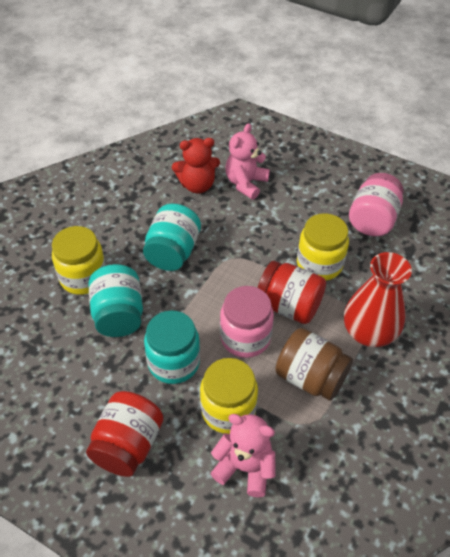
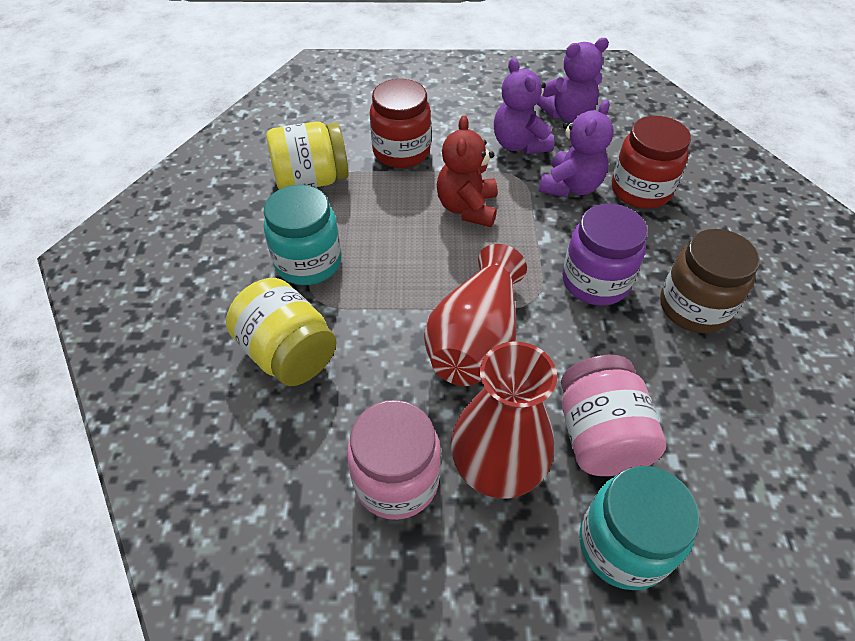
pink teddy bear: [210,414,276,497] [225,123,270,200] = 2 -> none = 0
purple jar: none = 0 -> [562,204,648,306] = 1
purple teddy bear: none = 0 -> [494,58,554,154] [537,38,609,123] [538,100,614,197] = 3
red vase: [344,252,412,347] = 1 -> [424,244,527,386] [451,341,557,499] = 2
turquoise jar: [88,264,143,337] [143,204,201,271] [144,310,200,384] = 3 -> [264,185,341,285] [579,466,700,590] = 2
yellow jar: [52,226,106,295] [200,358,258,434] [297,213,349,281] = 3 -> [226,278,336,386] [267,121,349,189] = 2

